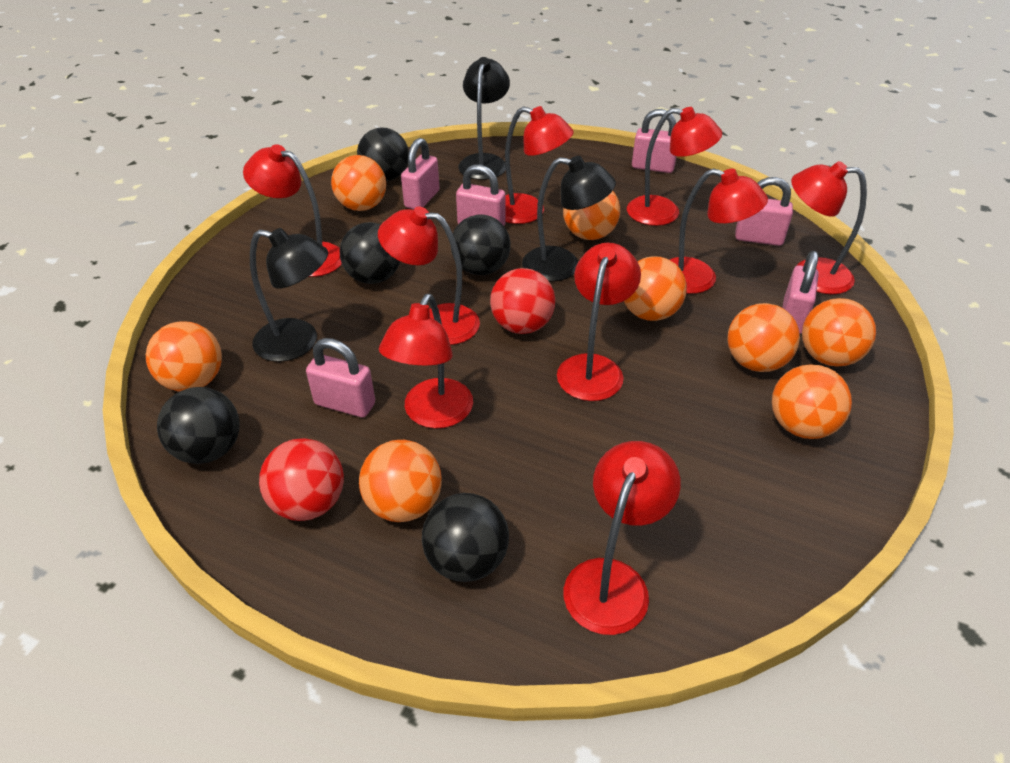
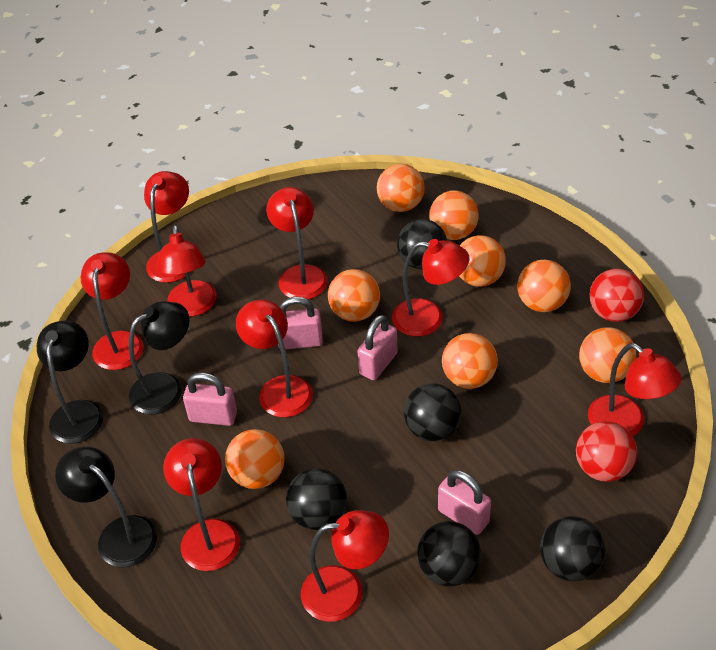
pink padlock: [306,338,375,417] [401,138,440,209] [456,164,506,226] [632,109,677,173] [735,177,793,246] [782,251,819,334] = 6 -> [183,372,237,426] [278,297,323,349] [358,315,398,380] [438,470,491,535] = 4

